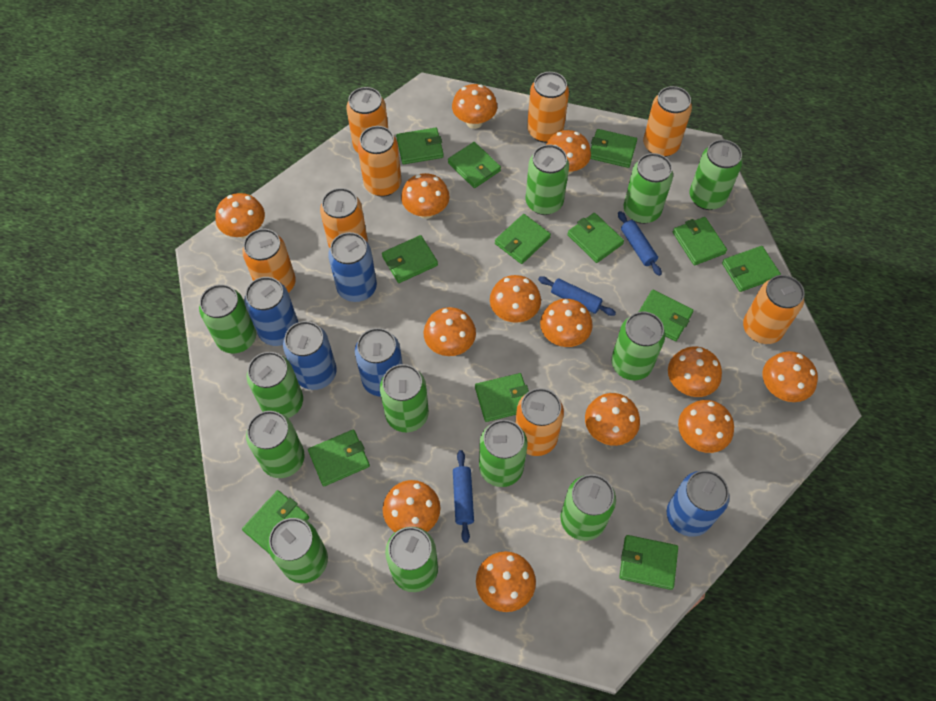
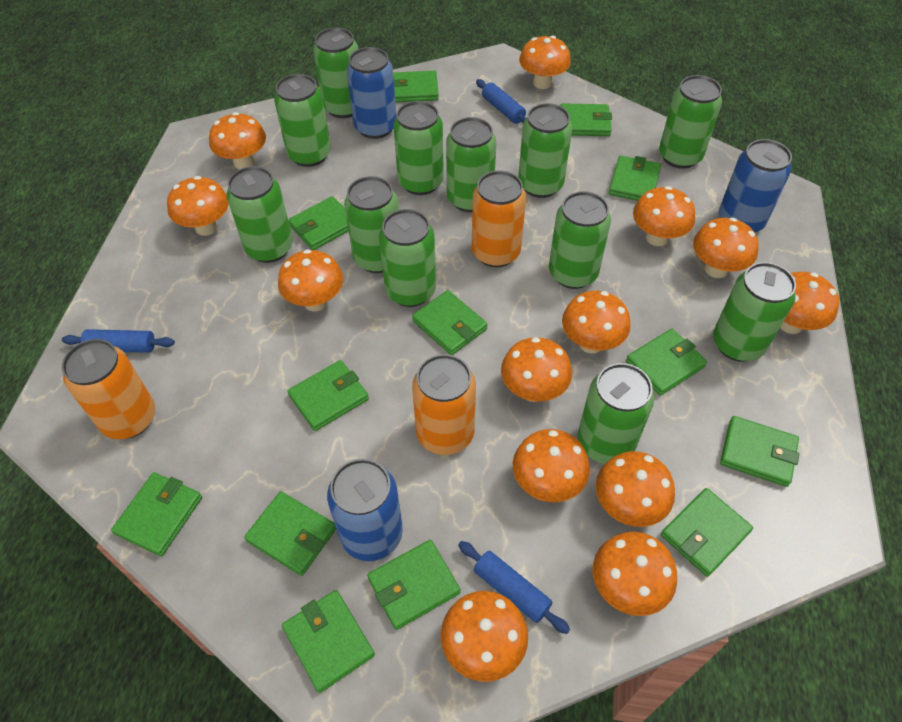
blue can: [244,277,298,346] [283,321,337,390] [328,232,377,302] [355,328,403,397] [667,470,730,537] = 5 -> [327,459,403,561] [347,47,397,139] [718,139,792,233] = 3
orange can: [242,229,296,293] [320,188,368,248] [346,87,388,153] [358,126,402,197] [515,388,564,456] [527,72,569,143] [643,86,692,157] [743,275,805,344] = 8 -> [62,339,155,439] [412,354,476,455] [472,171,526,267] = 3

